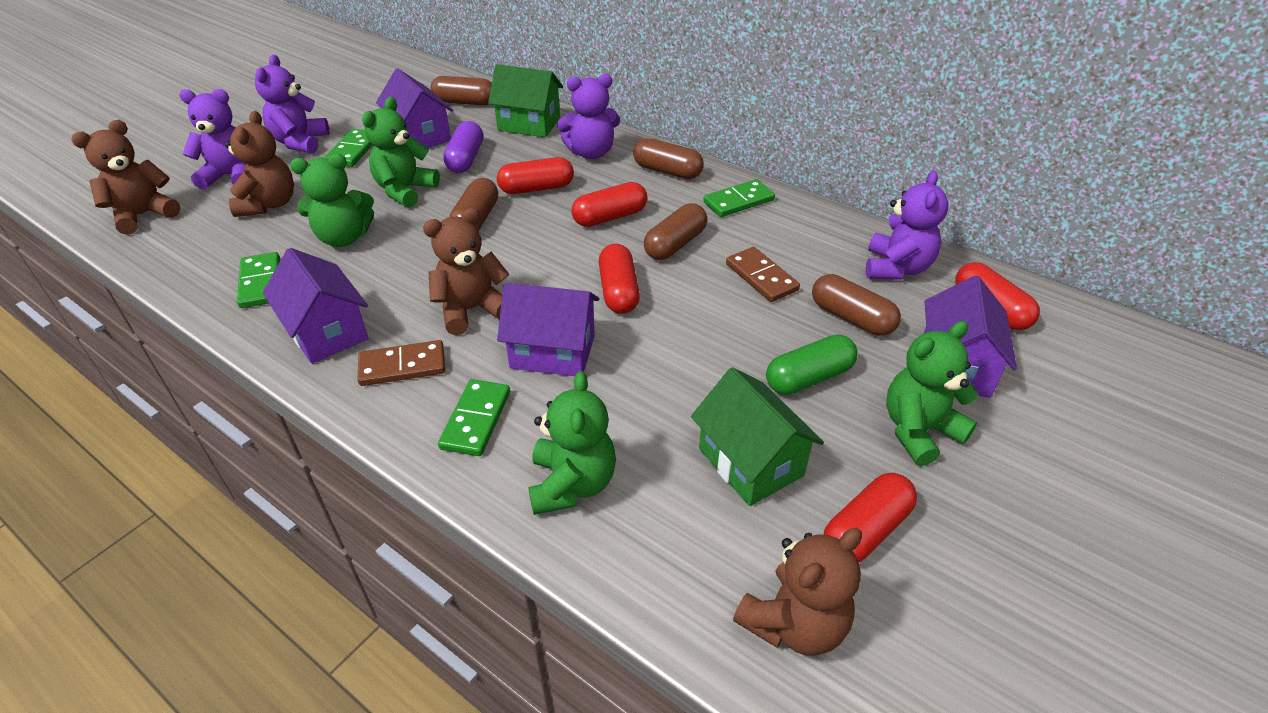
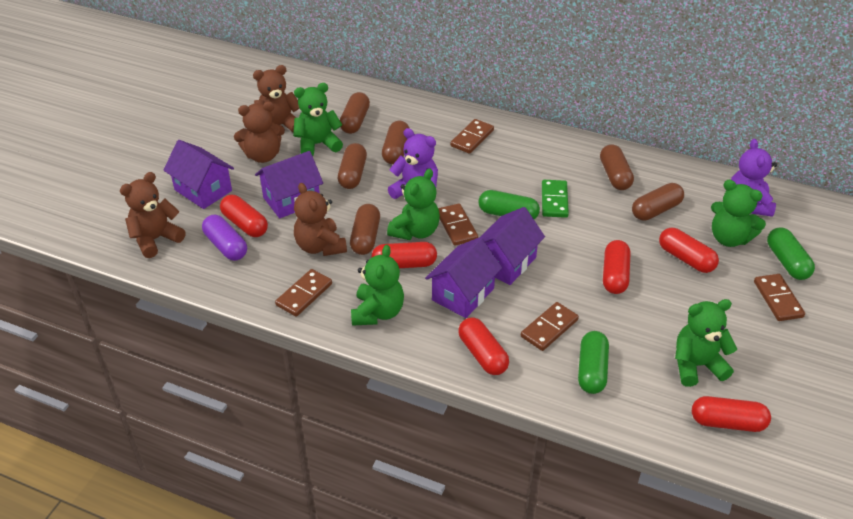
brown capsule: [430,76,492,105] [449,178,498,231] [633,138,704,179] [644,203,707,260] [812,274,901,336] = 5 -> [338,143,367,189] [340,92,370,134] [350,204,380,255] [382,120,410,164] [600,144,634,190] [632,183,684,221] = 6
brown domino: [357,340,445,386] [726,247,800,302] = 2 -> [275,269,332,317] [438,203,478,246] [450,119,494,154] [521,302,579,351] [754,274,805,321] = 5
green capsule: [766,335,858,395] = 1 -> [478,190,540,219] [578,331,609,394] [767,227,815,280] = 3
green domino: [237,252,280,308] [325,129,373,167] [438,379,510,456] [703,179,775,217] = 4 -> [542,180,569,218] = 1
green house: [488,64,563,137] [691,367,824,506] = 2 -> none = 0
green teddy bear: [290,154,374,247] [362,97,440,208] [528,371,616,515] [886,321,978,466] = 4 -> [293,83,343,156] [351,245,404,326] [387,169,440,240] [675,299,737,387] [711,180,766,247] = 5
purple teddy bear: [179,89,246,189] [255,55,330,154] [557,74,620,159] [866,171,949,280] = 4 -> [388,128,438,199] [731,139,777,217] = 2
red capsule: [497,157,574,194] [572,182,647,227] [599,244,640,314] [823,473,917,562] [955,262,1040,330] = 5 -> [220,195,268,237] [371,242,437,268] [458,318,509,375] [603,240,630,294] [659,228,719,273] [692,396,771,432] = 6

